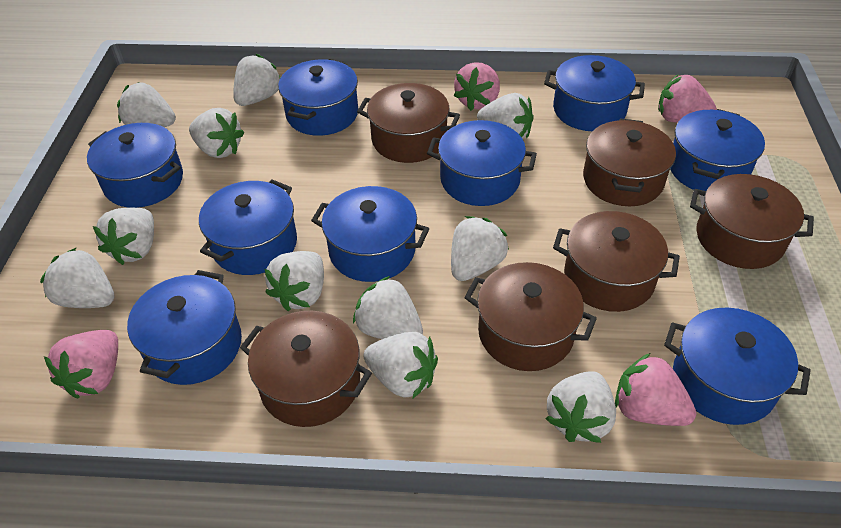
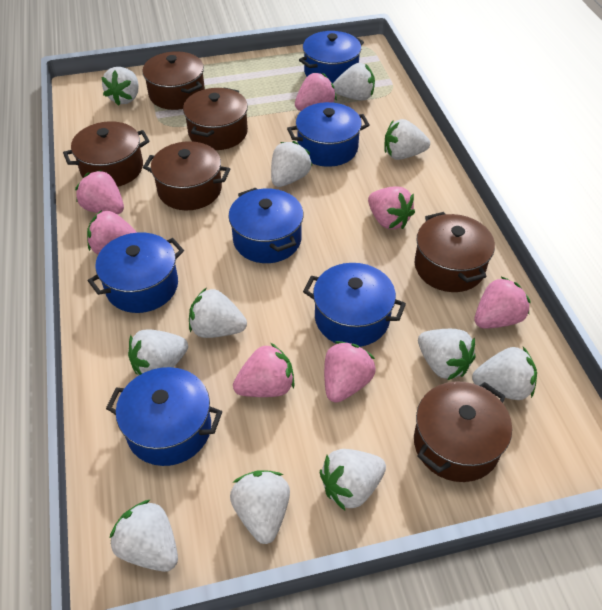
blue pot: [87,123,183,208] [127,270,242,385] [199,179,297,275] [278,59,358,136] [311,186,429,282] [427,120,537,206] [544,55,645,131] [664,307,811,425] [670,109,765,191] = 9 -> [88,232,184,313] [106,367,222,466] [229,188,303,263] [287,102,370,167] [299,31,364,84] [303,263,406,347] = 6
pink strawberry: [44,330,118,399] [454,62,500,111] [615,353,696,426] [658,75,717,123] = 4 -> [75,170,124,214] [87,210,137,254] [233,343,295,397] [295,73,337,111] [324,341,376,403] [368,187,415,229] [474,276,531,328] = 7

